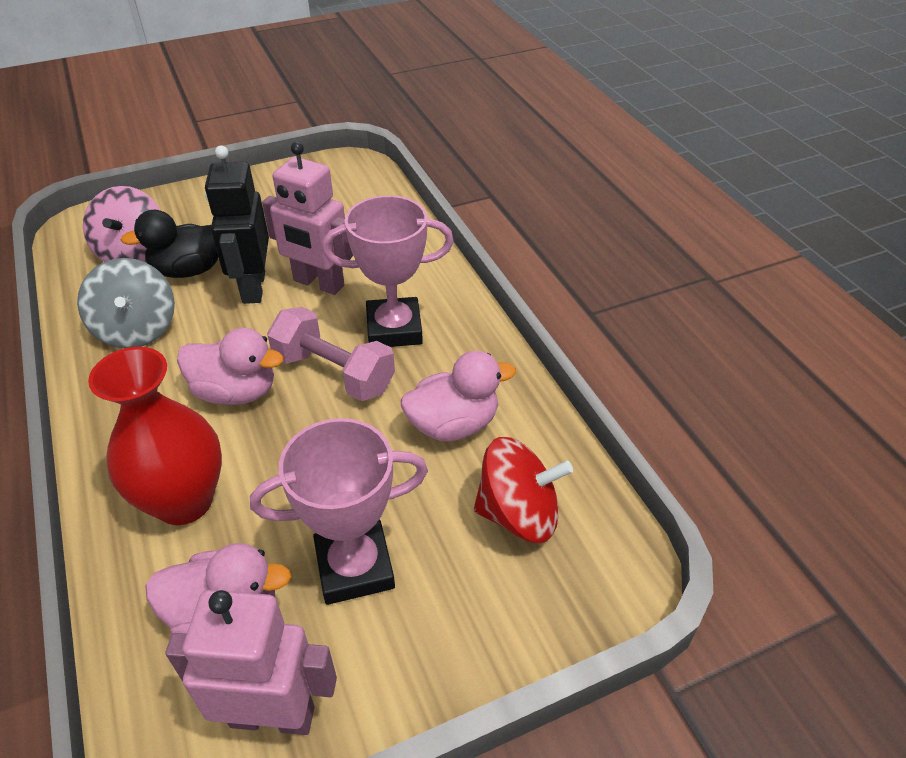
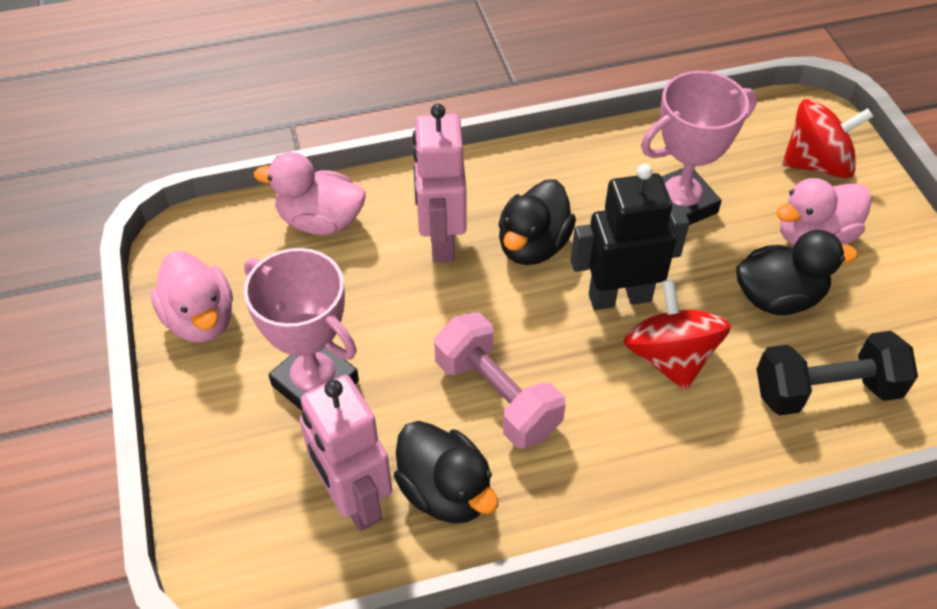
black duck: [121,210,219,278] = 1 -> [394,421,499,523] [498,179,576,265] [736,230,858,315] = 3
black dumbbell: none = 0 -> [756,331,918,415] = 1
grey spinning top: [77,258,175,348] = 1 -> none = 0
pink spinning top: [83,186,161,262] = 1 -> none = 0
red spinning top: [474,437,573,543] = 1 -> [623,279,731,391] [782,99,873,178] = 2
red vase: [88,347,222,525] = 1 -> none = 0

